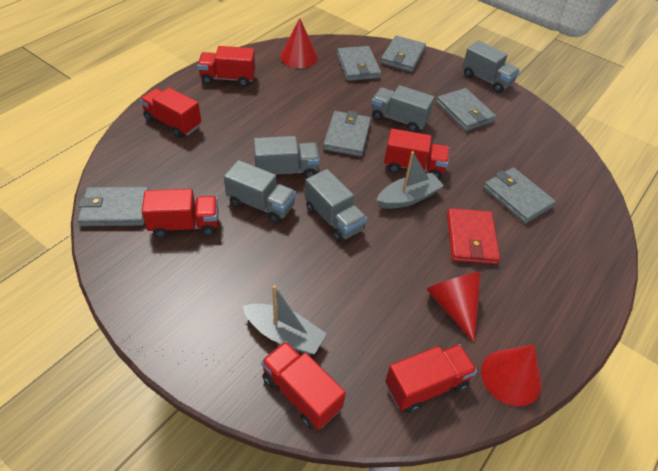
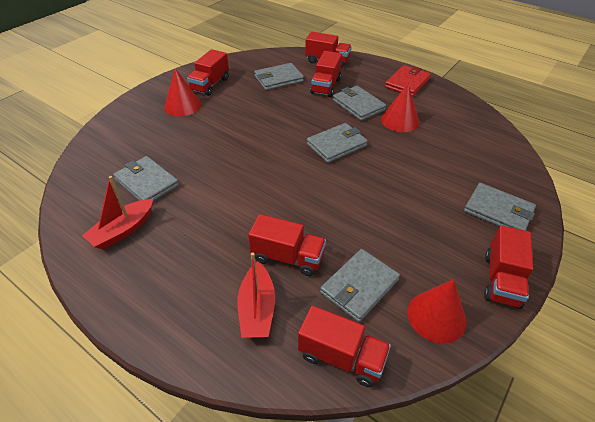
grey boat: [242,285,327,354] [376,151,444,209] = 2 -> none = 0
grey truck: [224,160,296,224] [253,136,320,178] [305,169,367,242] [372,85,435,132] [462,41,520,93] = 5 -> none = 0
red boat: none = 0 -> [82,176,153,250] [237,252,275,338] = 2

